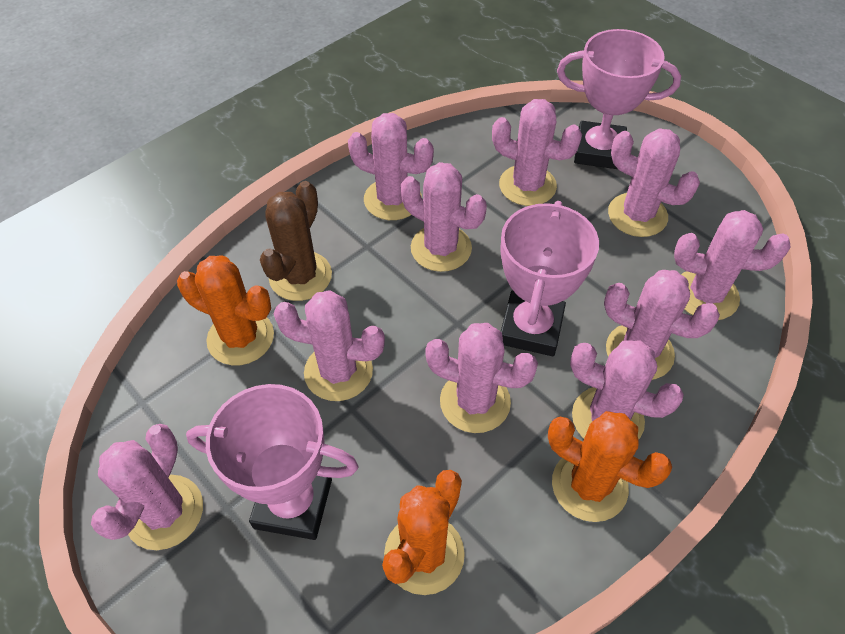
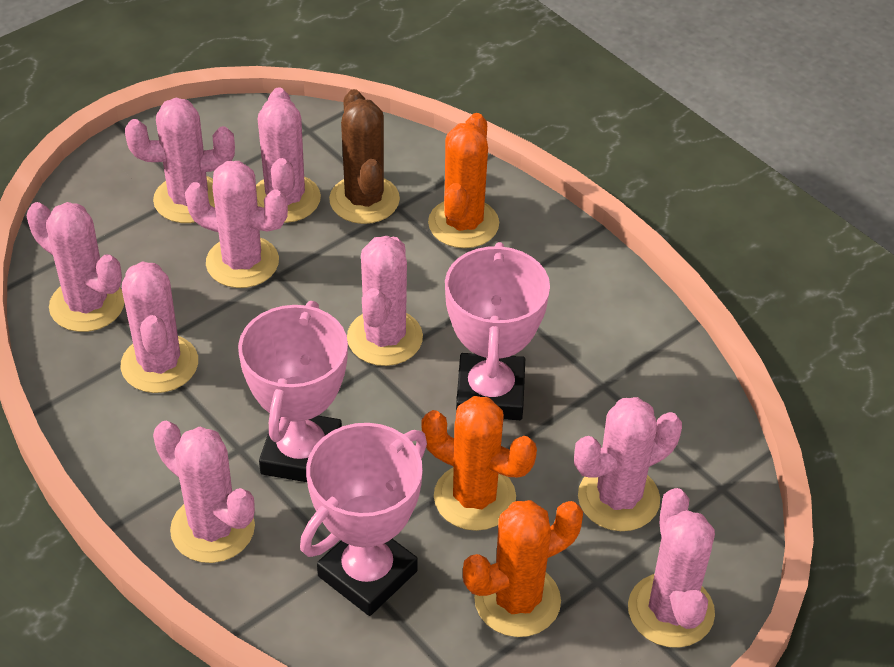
pink cactus: [91,424,203,550] [273,290,385,401] [348,113,434,220] [401,162,487,272] [425,323,538,433] [492,99,582,206] [570,341,684,439] [604,270,720,380] [608,128,700,237] [674,210,791,320] = 10 -> [27,202,124,332] [121,262,198,393] [125,98,235,223] [153,421,255,563] [185,161,288,288] [256,88,321,223] [347,236,423,366] [574,397,682,531] [628,488,715,648] = 9

